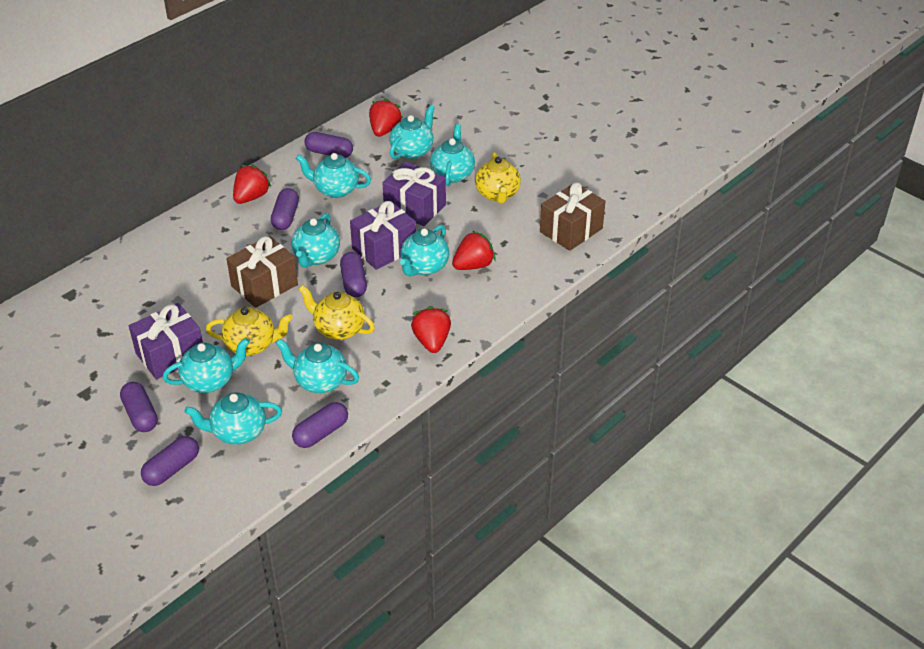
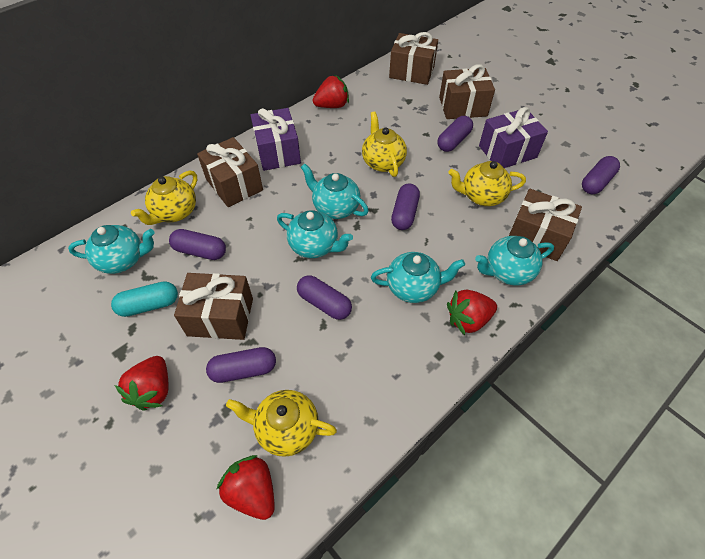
brown gift: [226,236,298,308] [540,182,605,251] = 2 -> [174,273,253,340] [197,137,263,207] [389,32,438,85] [439,64,495,119] [509,189,582,261] = 5
purple gift: [129,303,203,380] [350,201,416,270] [382,162,446,226] = 3 -> [250,108,301,171] [479,107,548,168] = 2
turquoise capsule: none = 0 -> [111,281,178,317] = 1
turquoise teapot: [163,338,250,393] [184,392,282,445] [276,338,359,393] [291,213,340,268] [296,153,371,198] [389,105,435,159] [400,225,449,276] [430,124,475,186] = 8 -> [68,225,155,274] [277,210,353,258] [301,164,369,219] [371,252,465,303] [475,236,554,286] = 5
yellow teapot: [206,307,293,356] [299,285,375,340] [475,152,521,204] = 3 -> [131,171,197,225] [226,390,337,457] [362,111,407,177] [448,161,526,206] = 4

